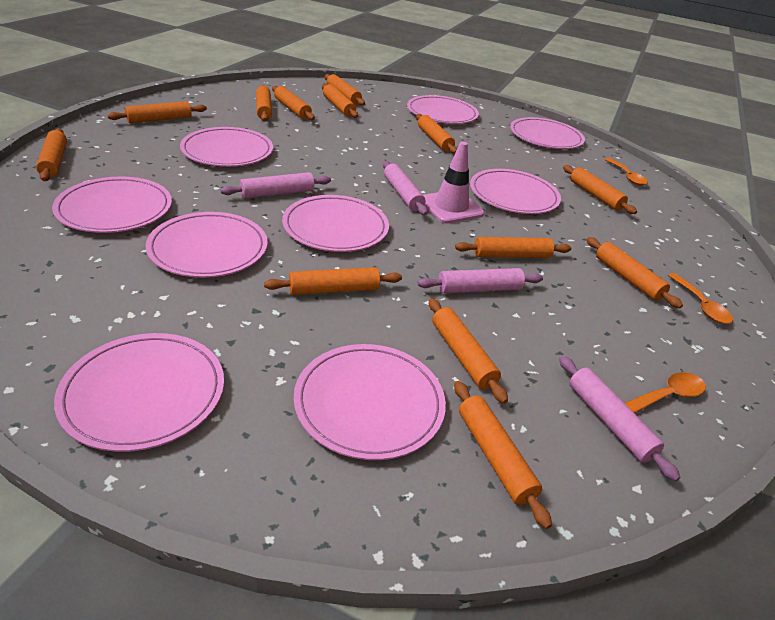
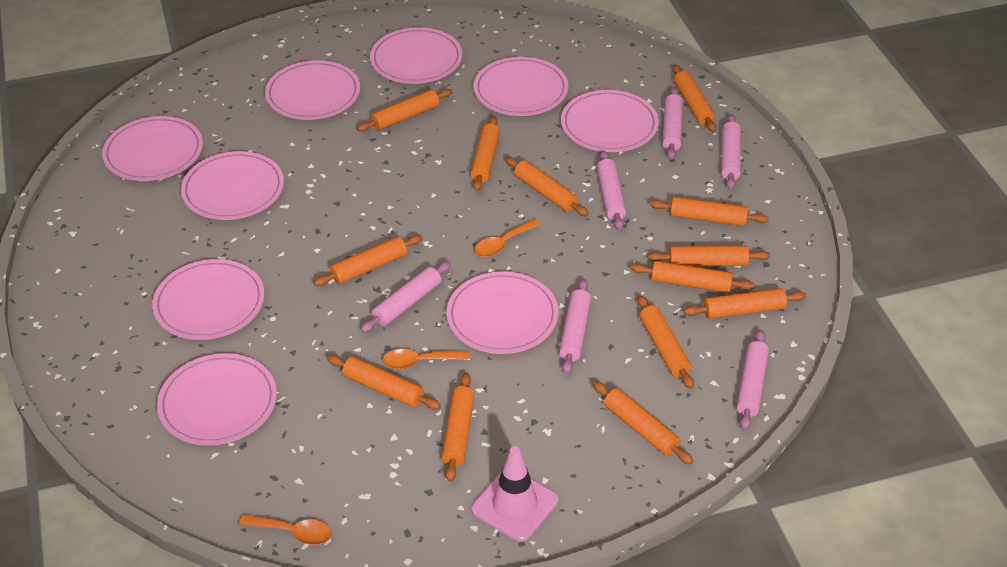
pink rolling pin: [220,172,331,198] [383,161,428,215] [417,268,543,293] [559,356,680,481] = 4 -> [361,261,451,333] [559,279,591,374] [597,151,626,230] [663,87,683,160] [721,114,741,190] [737,330,769,430] = 6

